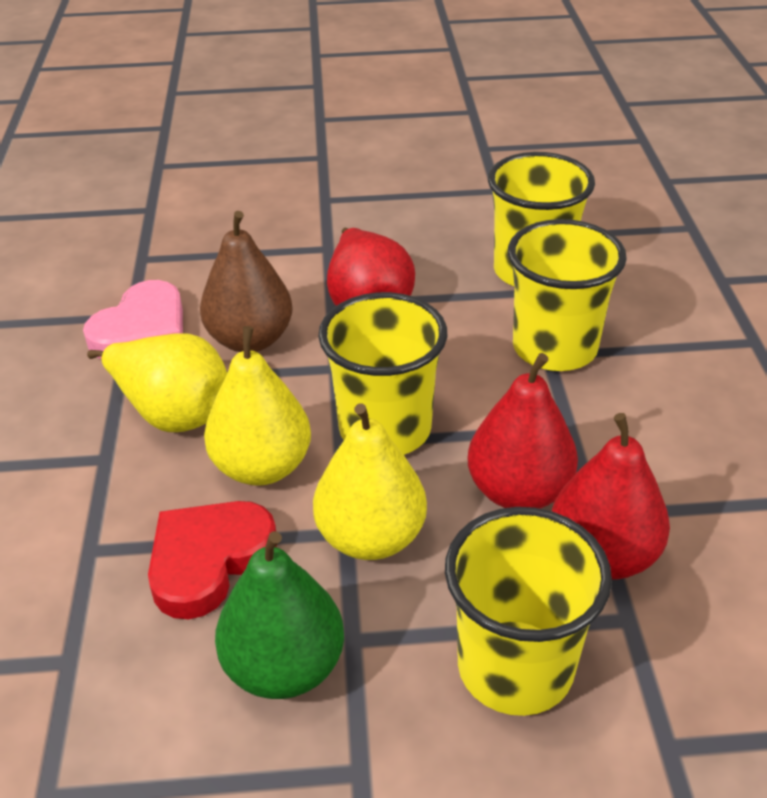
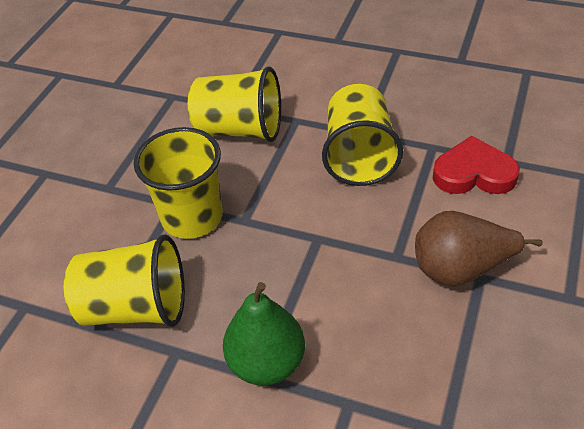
pink heart: [83,280,183,359] = 1 -> none = 0
red pear: [327,228,415,306] [468,353,578,509] [552,413,670,579] = 3 -> none = 0
yellow pear: [87,333,227,432] [204,326,311,486] [313,403,427,560] = 3 -> none = 0

